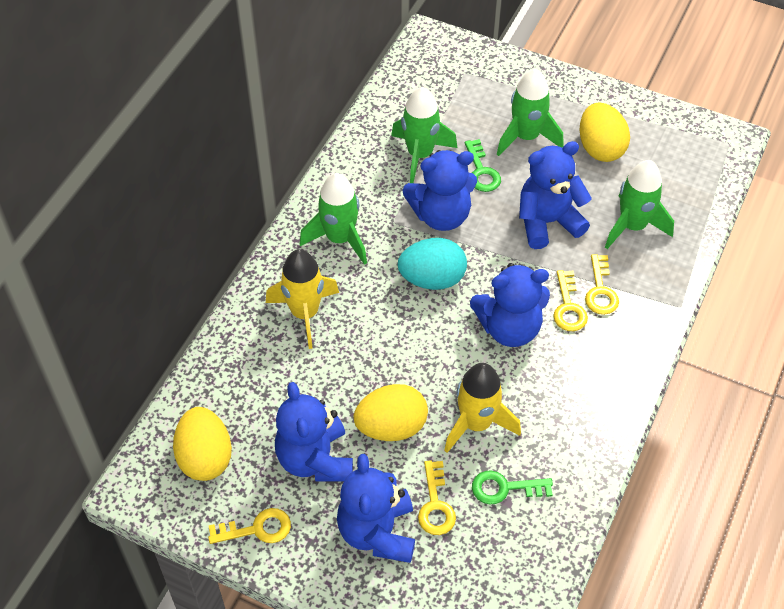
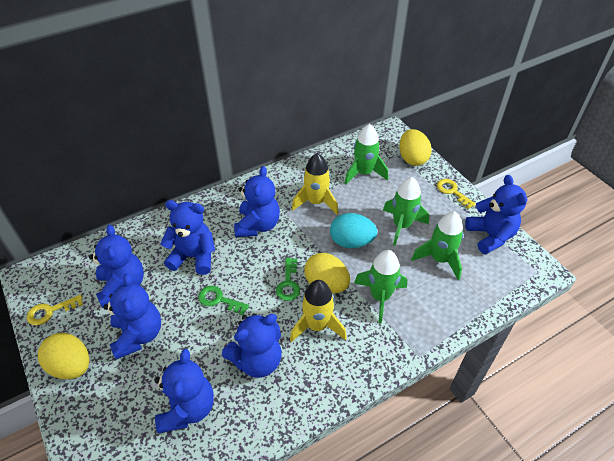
blue teddy bear: [275,382,353,482] [337,454,415,563] [403,150,477,231] [470,263,550,347] [519,141,592,249] = 5 -> [89,225,144,308] [103,273,161,359] [154,349,214,433] [160,200,215,275] [222,314,282,378] [234,166,280,237] [465,175,527,254] = 7
yellow key: [208,508,291,544] [418,460,456,535] [553,270,588,331] [585,254,619,315] = 4 -> [27,295,83,325] [437,179,476,209] = 2

